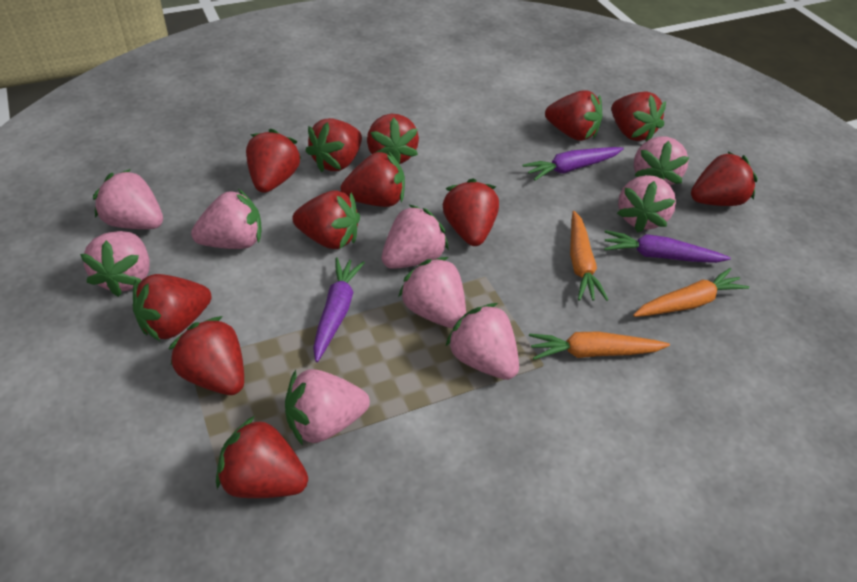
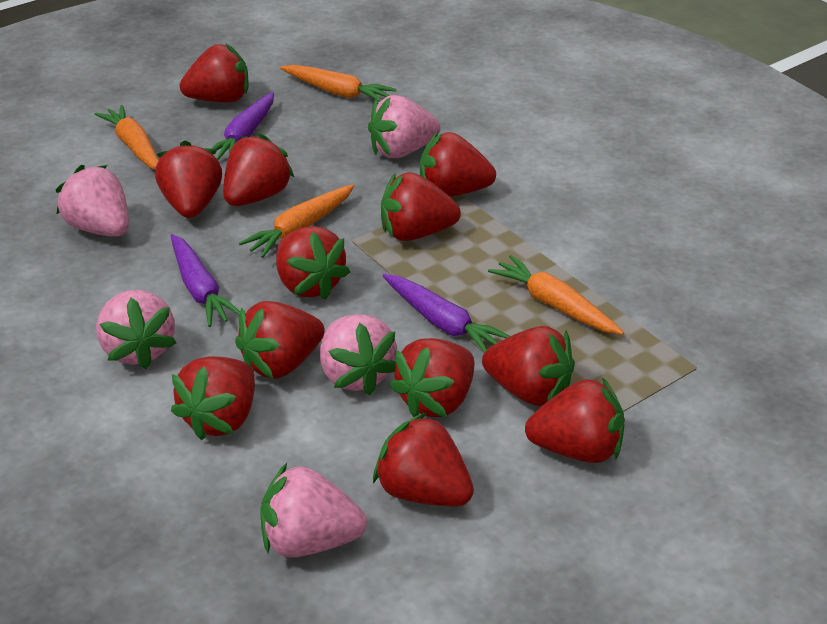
orange carrot: [529,332,670,360] [570,211,608,301] [633,268,749,317] = 3 -> [95,105,159,170] [239,184,354,258] [280,65,396,102] [488,255,624,335] = 4
pink strawberry: [80,231,149,297] [93,169,163,229] [191,189,262,249] [285,369,370,446] [382,205,449,269] [398,257,466,328] [445,303,519,380] [617,175,676,233] [634,137,690,186] = 9 -> [56,165,129,237] [96,290,177,369] [260,463,367,558] [320,314,397,395] [368,95,440,158] = 5

